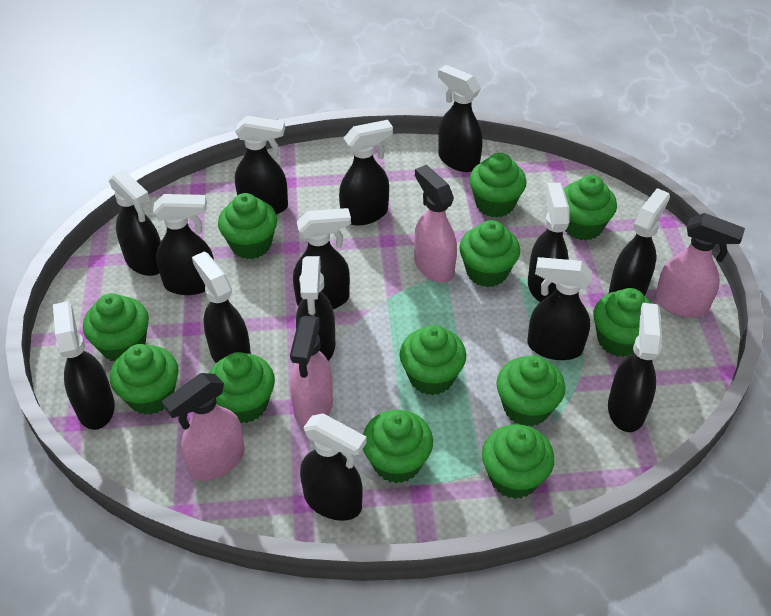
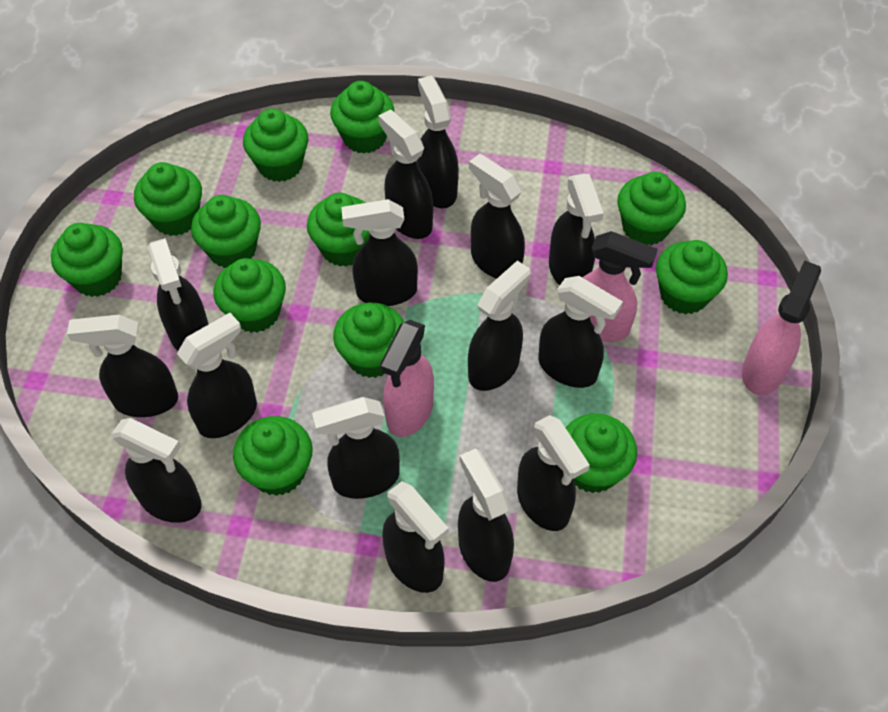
black spray bottle: [53,301,115,430] [109,169,161,276] [153,194,214,295] [192,251,251,363] [235,116,288,215] [293,208,351,309] [296,256,335,361] [300,413,367,521] [339,120,393,226] [438,65,483,172] [527,257,592,360] [528,183,570,302] [608,303,662,432] [609,188,670,296] = 14 -> [67,315,178,417] [112,418,202,523] [148,238,209,351] [177,313,257,438] [312,397,400,499] [341,199,418,306] [378,109,433,239] [382,481,449,593] [416,76,459,208] [458,448,514,582] [468,261,530,391] [469,154,525,279] [517,415,590,531] [538,276,623,388] [549,174,604,286] = 15
pink spray bottle: [162,373,245,481] [290,316,333,427] [414,165,457,283] [655,213,745,318] = 4 -> [380,320,434,437] [582,231,658,342] [742,260,821,395] = 3

